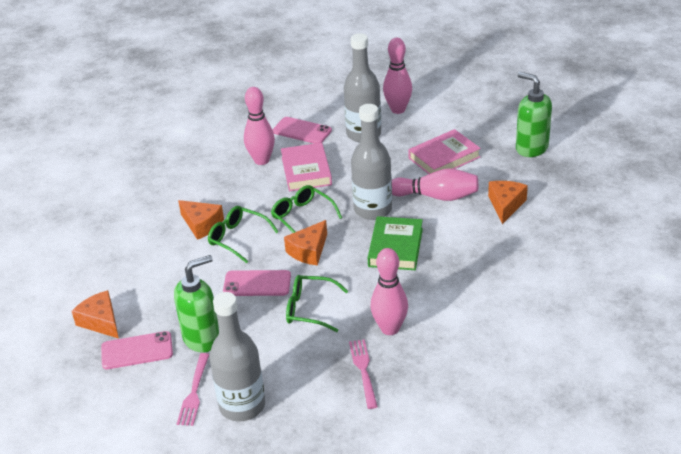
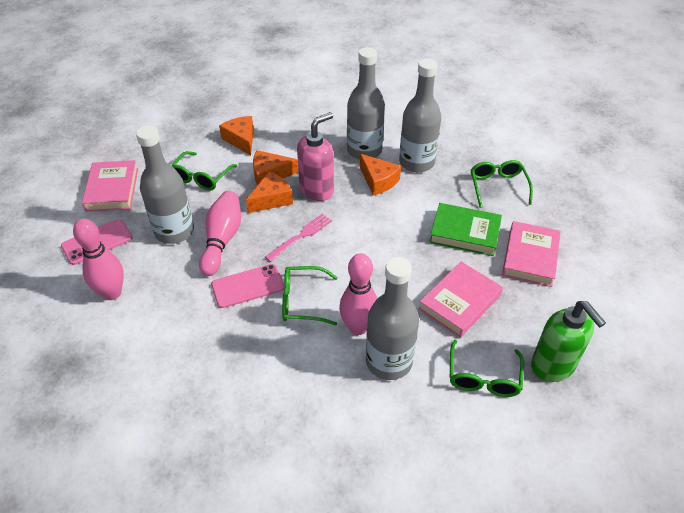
green glasses: [208,206,279,263] [271,185,342,233] [286,275,348,332] = 3 -> [171,151,237,190] [282,266,338,325] [450,340,524,397] [471,160,533,208] = 4
green soap dispenser: [174,255,219,352] [516,72,552,157] = 2 -> [531,301,606,382] = 1
grey bottle: [209,292,265,422] [344,33,381,142] [351,104,392,220] = 3 -> [136,125,194,244] [347,47,385,160] [366,257,419,380] [399,59,441,172] = 4
pink book: [281,143,332,191] [409,129,481,174] = 2 -> [82,160,138,212] [419,262,503,338] [502,221,561,287] = 3
pink bowling pin: [244,87,275,165] [370,248,408,335] [383,38,412,114] [392,168,478,201] = 4 -> [73,219,124,300] [199,191,241,276] [339,253,377,335] = 3
pink fork: [177,353,210,426] [349,339,378,409] = 2 -> [265,214,332,262] = 1
pink phone: [101,331,173,369] [223,270,291,296] [273,117,332,144] = 3 -> [61,219,133,265] [211,264,284,308] = 2
pink soap dispenser: none = 0 -> [297,112,334,201] = 1

